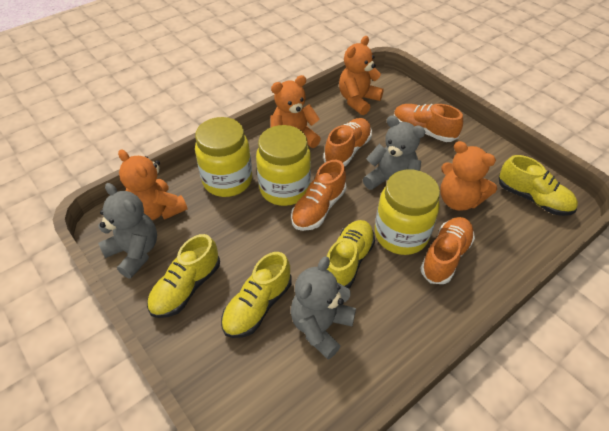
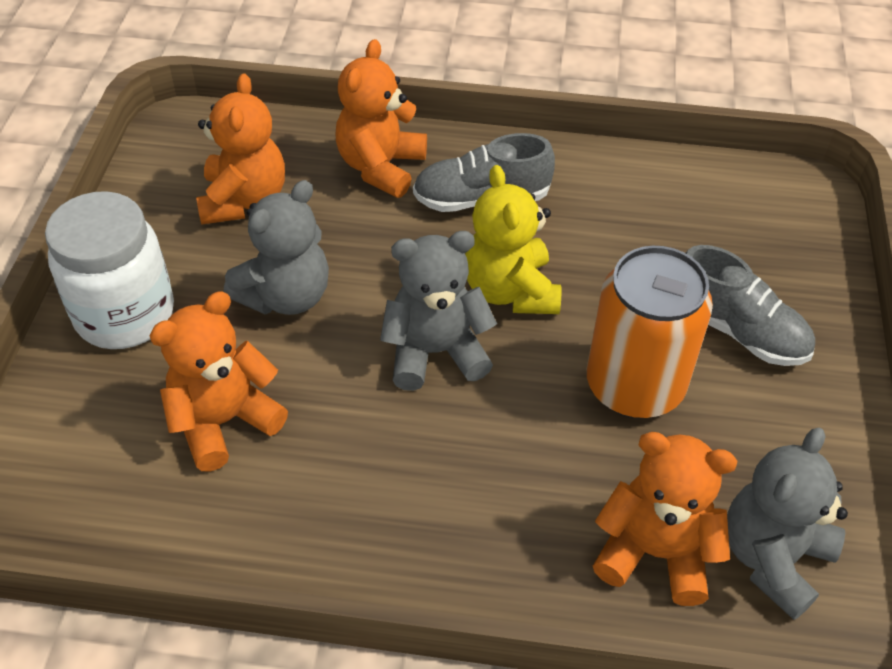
grey shoe: none = 0 -> [413,133,555,212] [686,245,815,366] = 2
orange can: none = 0 -> [587,246,713,419] = 1
orange shoe: [291,160,346,231] [323,118,372,167] [394,104,463,142] [420,217,475,284] = 4 -> none = 0
white jar: none = 0 -> [45,191,174,349] = 1
yellow jar: [195,117,252,197] [256,125,311,206] [375,170,440,255] = 3 -> none = 0
yellow shoe: [147,234,220,318] [221,252,292,338] [326,220,375,289] [499,155,578,216] = 4 -> none = 0
yellow teddy bear: none = 0 -> [465,165,561,314] = 1

